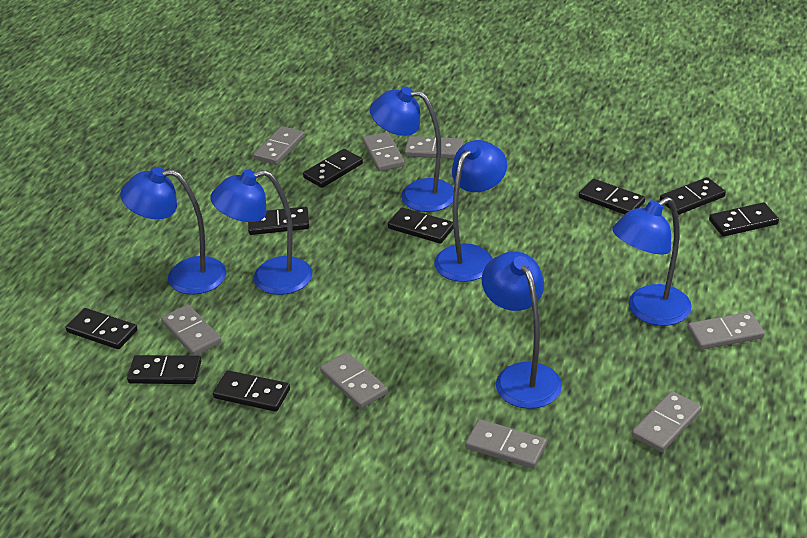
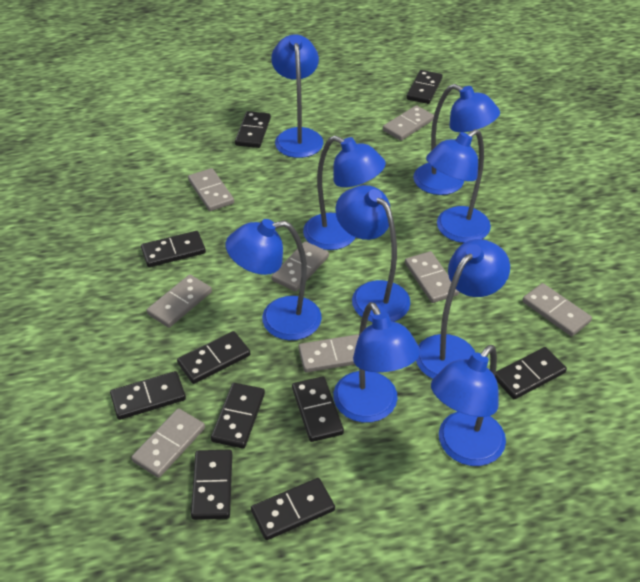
black domino: [65,308,137,349] [127,355,201,384] [213,370,290,412] [248,207,309,235] [303,149,363,188] [388,207,454,244] [579,179,645,214] [660,177,726,215] [709,202,779,237] = 9 -> [110,371,186,420] [141,231,206,267] [177,331,250,384] [191,450,232,520] [211,383,265,449] [235,111,271,148] [251,478,335,540] [292,376,344,442] [406,70,443,104] [495,347,567,399] = 10
blue lamp: [120,167,226,295] [211,170,312,295] [370,87,454,212] [434,140,507,282] [482,251,562,409] [612,197,692,326] = 6 -> [226,219,322,340] [271,34,323,158] [303,135,386,250] [333,302,420,423] [335,185,410,322] [413,84,500,195] [416,239,510,379] [426,129,491,243] [431,345,506,466] = 9

